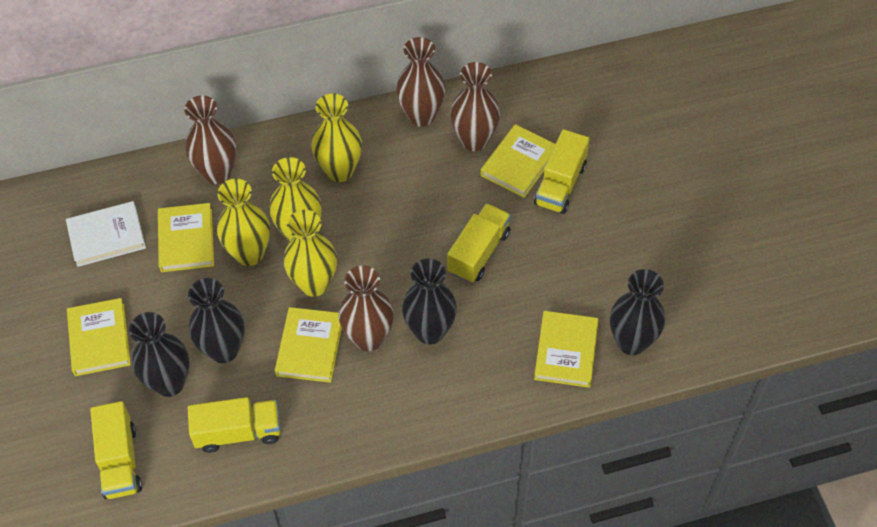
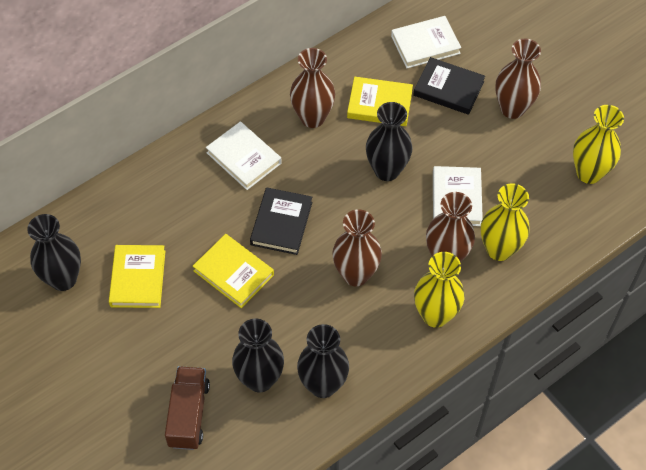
black book: none = 0 -> [250,187,312,255] [413,57,485,115] = 2
brown truck: none = 0 -> [165,366,210,450] = 1
white book: [66,201,146,267] = 1 -> [206,121,282,190] [391,16,461,68] [433,166,483,226] = 3
yellow book: [67,298,131,376] [158,203,214,272] [275,307,342,383] [481,124,555,198] [534,311,598,388] = 5 -> [109,245,165,308] [193,234,274,308] [347,77,413,126] = 3
yellow truck: [90,401,142,499] [188,397,281,453] [447,203,511,283] [534,129,590,214] = 4 -> none = 0
yellow vase: [217,179,270,266] [269,157,322,242] [283,210,337,297] [311,93,362,182] = 4 -> [414,252,464,328] [481,183,530,261] [573,105,624,184] = 3

